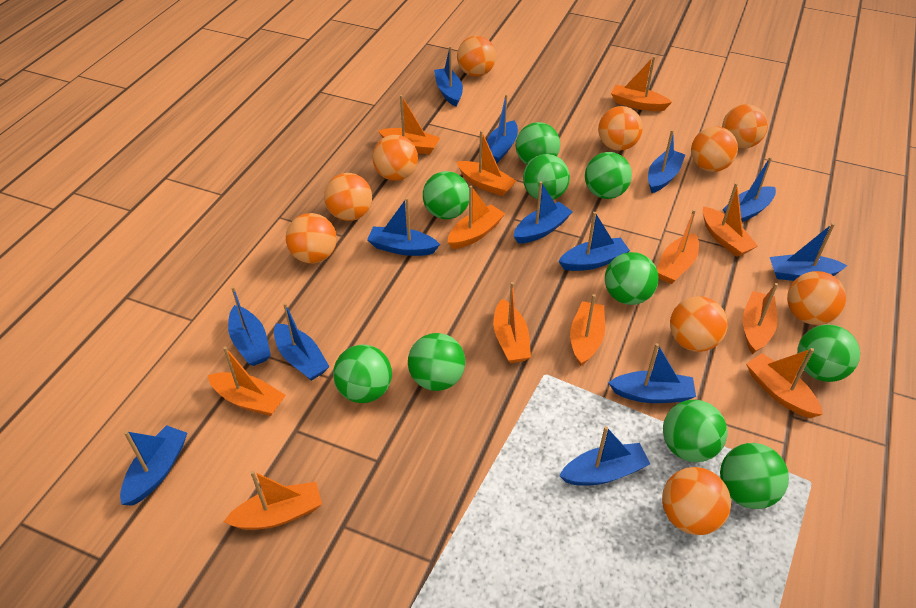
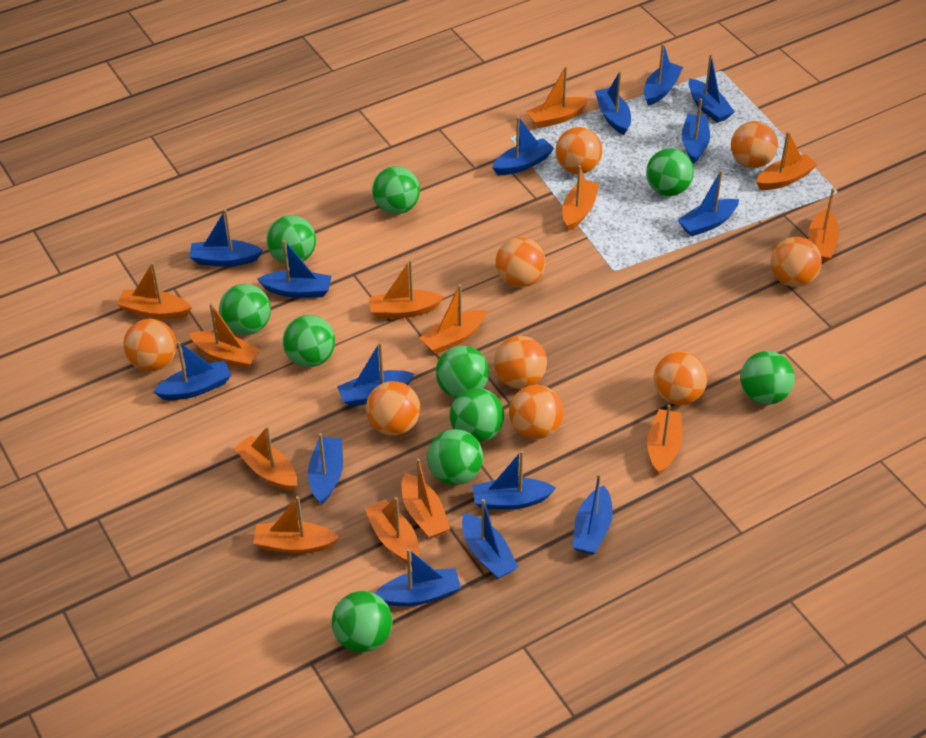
blue boat: [120,425,187,506] [228,286,271,366] [274,302,330,381] [367,198,440,256] [434,46,463,107] [487,94,518,163] [514,181,573,244] [559,212,630,271] [559,426,650,485] [608,343,696,403] [648,130,685,193] [723,157,776,222] [770,223,847,281] = 13 -> [153,341,231,400] [189,209,263,267] [257,240,331,298] [308,433,343,505] [337,342,414,407] [375,549,461,606] [462,499,519,579] [472,451,556,510] [492,116,554,175] [573,473,613,555] [595,71,631,135] [644,44,683,106] [677,170,739,237] [682,98,710,163] [688,54,734,123] = 15
orange ball: [286,213,337,264] [324,173,372,221] [372,135,418,181] [457,36,496,77] [598,106,643,151] [662,467,731,535] [670,296,728,352] [691,126,738,172] [722,104,768,149] [787,271,846,325] = 10 -> [123,319,177,371] [366,381,421,436] [494,336,547,389] [496,237,546,287] [509,385,564,439] [555,127,602,174] [654,351,708,405] [731,121,778,168] [770,237,822,287] = 9
orange boat: [208,346,286,416] [223,470,322,530] [378,95,440,155] [448,186,505,249] [456,130,517,196] [493,282,531,363] [570,294,605,366] [611,56,672,111] [657,209,699,284] [703,183,758,257] [743,283,778,354] [746,348,823,418] = 12 -> [117,262,192,319] [189,303,261,369] [234,426,297,491] [253,496,339,554] [365,497,420,565] [369,260,444,319] [402,459,450,539] [420,284,486,354] [526,66,589,128] [562,165,599,231] [647,405,682,475] [756,131,818,190] [809,188,839,262] = 13

